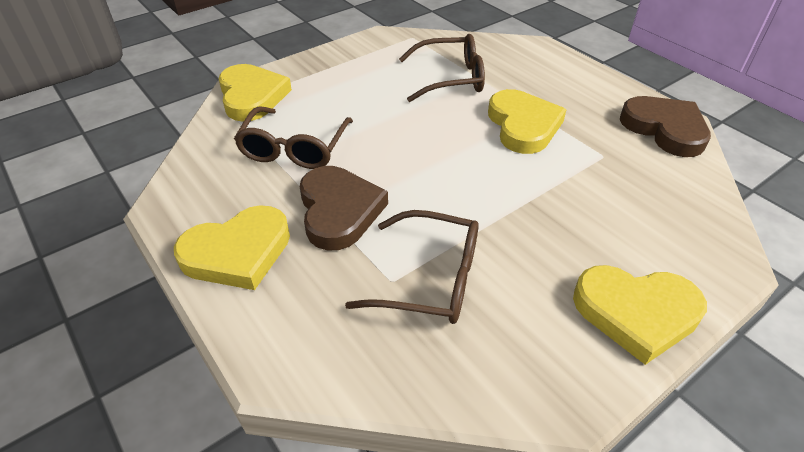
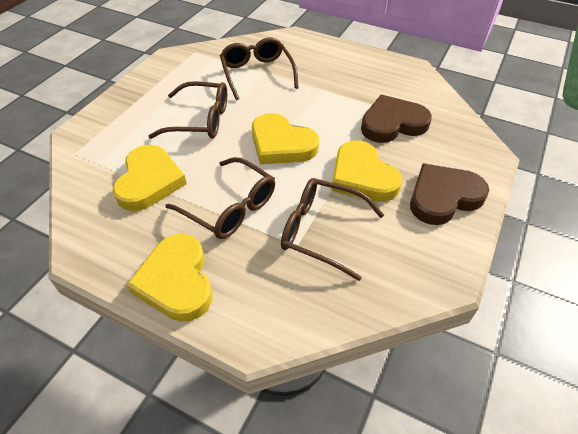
brown glasses: [234,106,353,169] [345,210,479,324] [399,34,485,102] = 3 -> [149,81,227,139] [166,157,275,239] [220,37,299,100] [281,178,384,281] = 4

